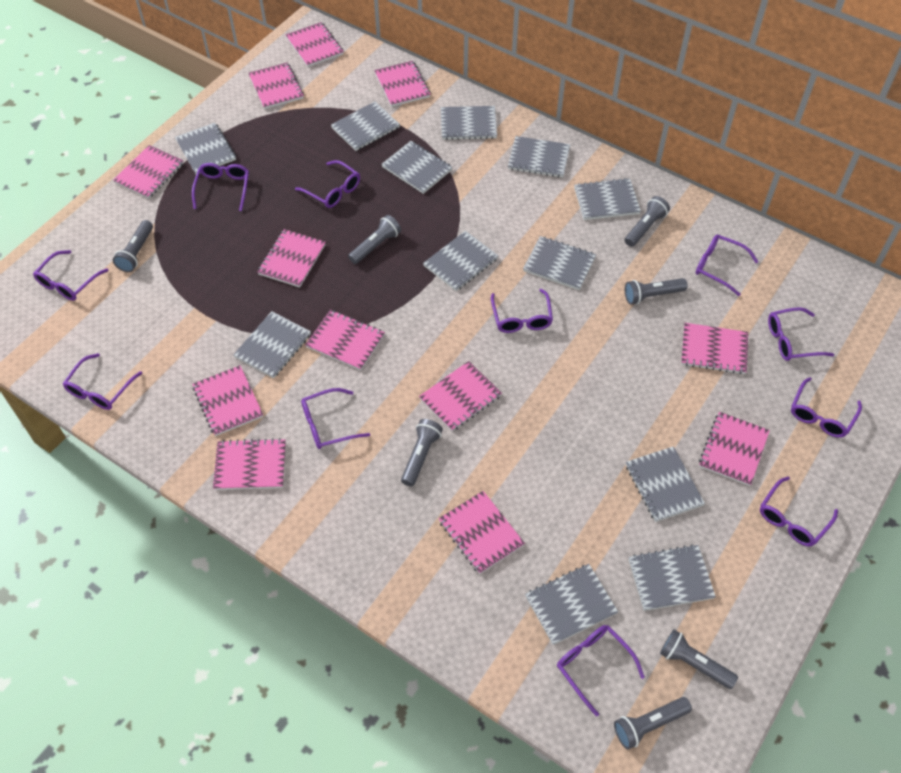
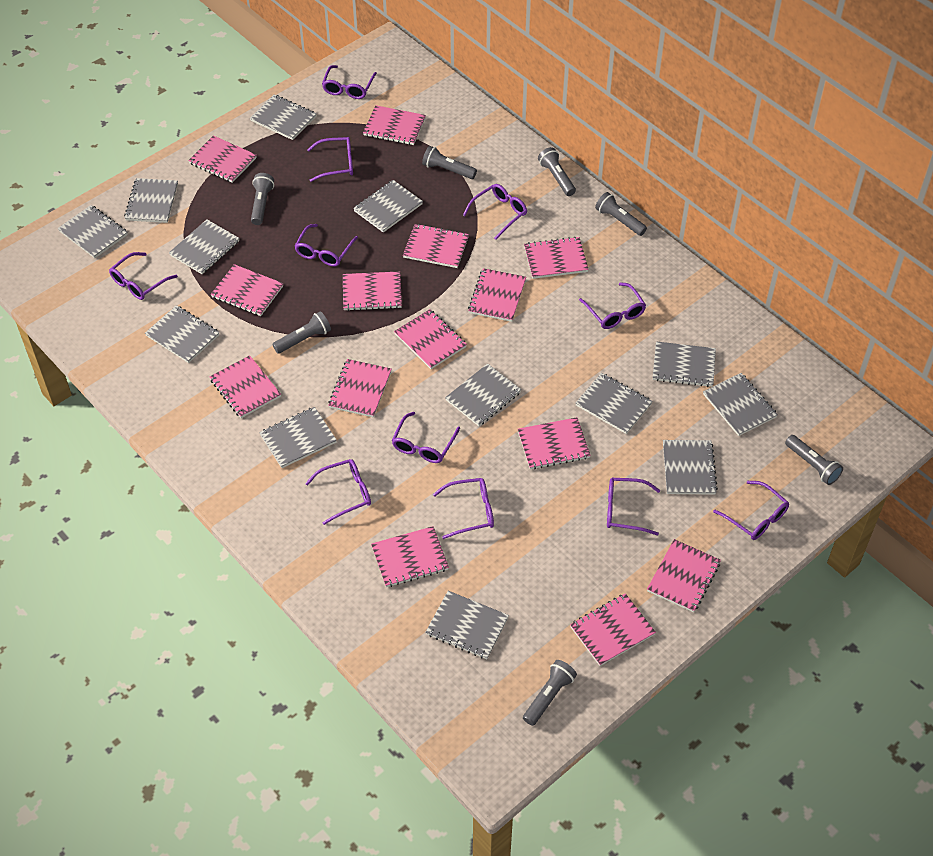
grey notebook: [175,123,236,174] [233,311,311,378] [331,101,400,151] [381,141,453,194] [423,231,498,291] [441,106,497,140] [508,136,570,178] [523,236,596,290] [525,564,618,645] [574,178,641,220] [626,446,705,522] [629,545,716,611] = 12 -> [57,205,128,258] [124,178,178,223] [145,305,220,363] [169,219,240,274] [250,95,317,140] [259,407,337,468] [353,180,423,233] [426,591,509,659] [445,364,521,426] [576,373,653,434] [653,341,716,387] [663,440,718,495] [703,373,778,436] = 13
pink notebook: [113,145,184,199] [192,365,263,436] [213,438,286,490] [249,62,304,109] [257,229,326,288] [286,22,344,67] [305,310,385,371] [374,61,430,107] [419,361,502,431] [439,491,525,574] [681,323,748,374] [699,412,770,486] = 12 -> [188,135,257,183] [210,355,281,418] [211,264,284,316] [328,359,392,417] [343,271,402,311] [363,105,426,145] [371,526,449,587] [394,309,467,369] [403,224,469,268] [468,268,526,322] [518,417,591,469] [524,237,589,279] [570,593,656,666] [647,539,721,612] = 14

